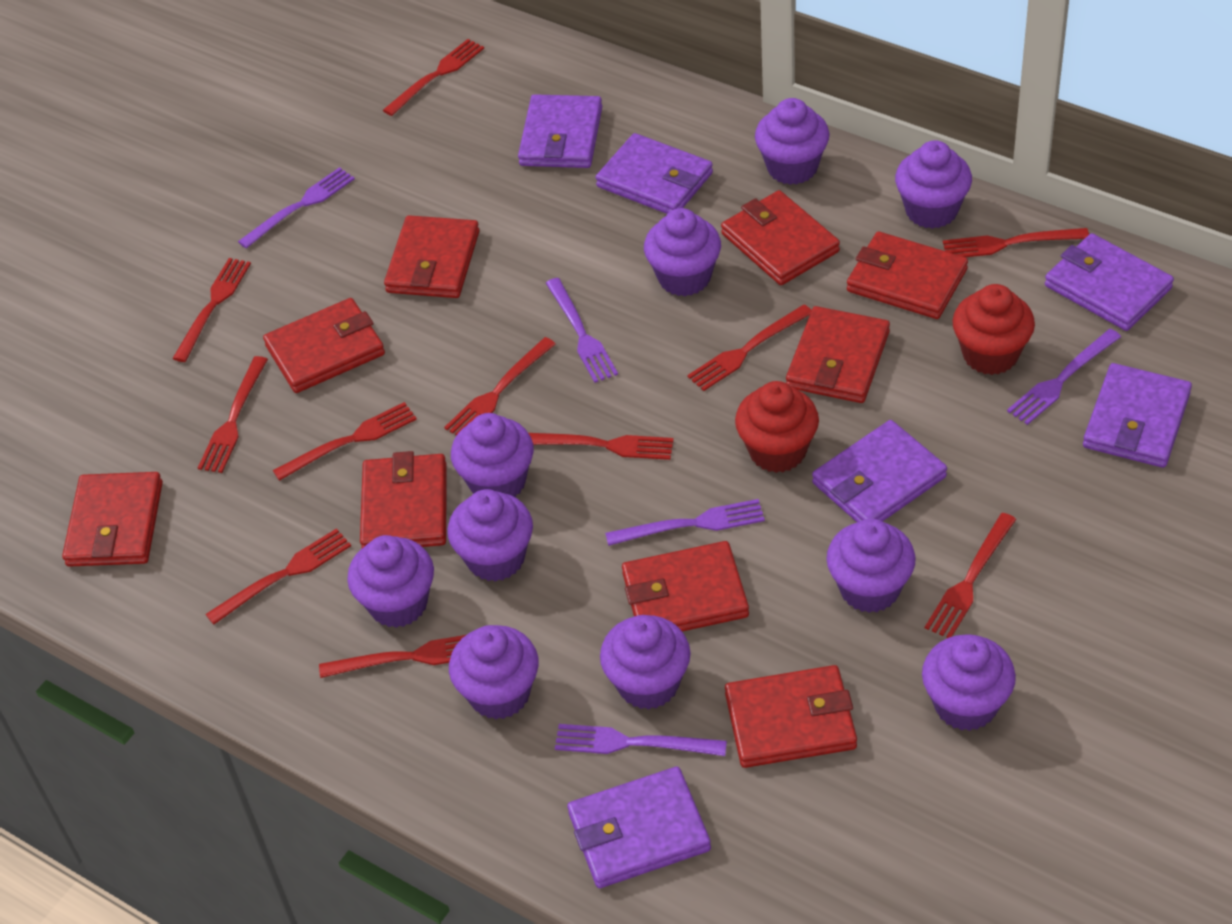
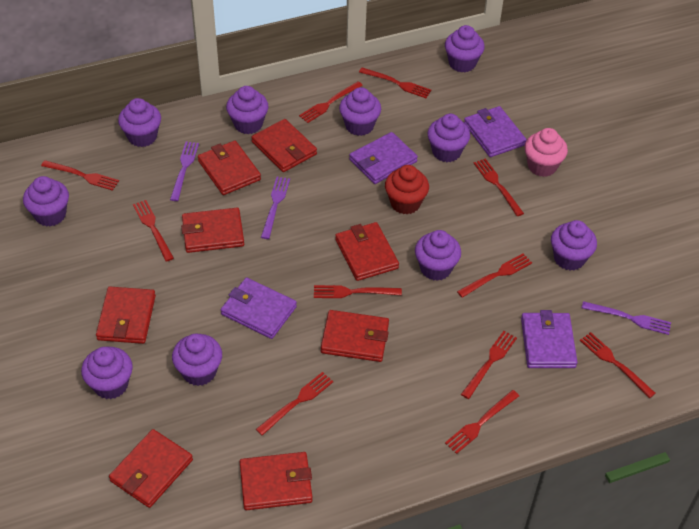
pink cupcake: none = 0 -> [524,128,568,177] = 1
purple fork: [238,167,355,249] [546,278,618,383] [555,724,727,756] [605,499,765,546] [1007,329,1121,425] = 5 -> [170,142,199,201] [261,177,290,239] [582,301,671,335] = 3
purple wallet: [518,94,602,168] [567,767,711,888] [596,133,713,214] [812,420,947,522] [1045,233,1174,331] [1083,363,1192,468] = 6 -> [221,278,297,339] [349,132,418,184] [464,106,527,157] [521,310,578,368] = 4
red cupcake: [735,381,819,473] [952,284,1035,375] = 2 -> [385,165,429,215] = 1
red wallet: [62,472,163,567] [263,298,385,393] [360,451,447,548] [384,215,480,298] [622,541,749,631] [721,190,840,285] [725,665,857,768] [786,306,890,403] [847,231,968,319] = 9 -> [96,287,156,344] [109,429,193,508] [181,208,244,253] [198,141,261,195] [240,452,312,510] [251,119,317,172] [321,310,389,362] [335,222,399,281] = 8

